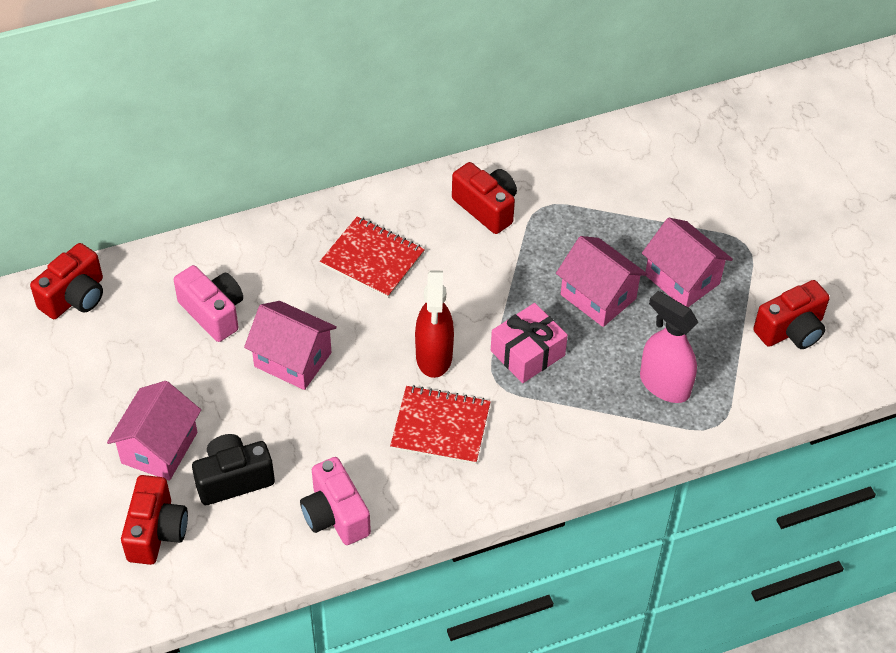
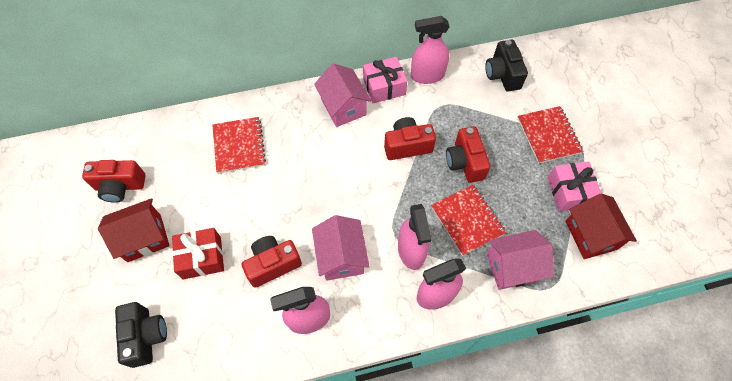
black camera: [192,434,275,505] = 1 -> [115,302,167,368] [485,39,528,92] = 2
pink camera: [174,265,243,342] [300,457,371,545] = 2 -> none = 0
pink gift: [491,303,568,383] = 1 -> [363,57,407,103] [547,161,602,212] = 2
pink house: [107,381,201,481] [244,301,337,390] [556,236,647,327] [642,218,733,307] = 4 -> [312,215,370,281] [314,63,371,127] [487,230,554,290] = 3
pink spray bottle: [640,291,698,403] = 1 -> [270,287,330,334] [398,204,432,270] [411,16,450,84] [417,258,466,310] = 4
red gift: none = 0 -> [172,228,224,279] = 1
red house: none = 0 -> [98,198,170,262] [565,193,637,259] = 2
red notebook: [320,217,425,298] [390,385,491,464] = 2 -> [212,117,266,173] [431,184,506,256] [517,106,583,163] = 3
red spray bottle: [415,270,454,378] = 1 -> none = 0

